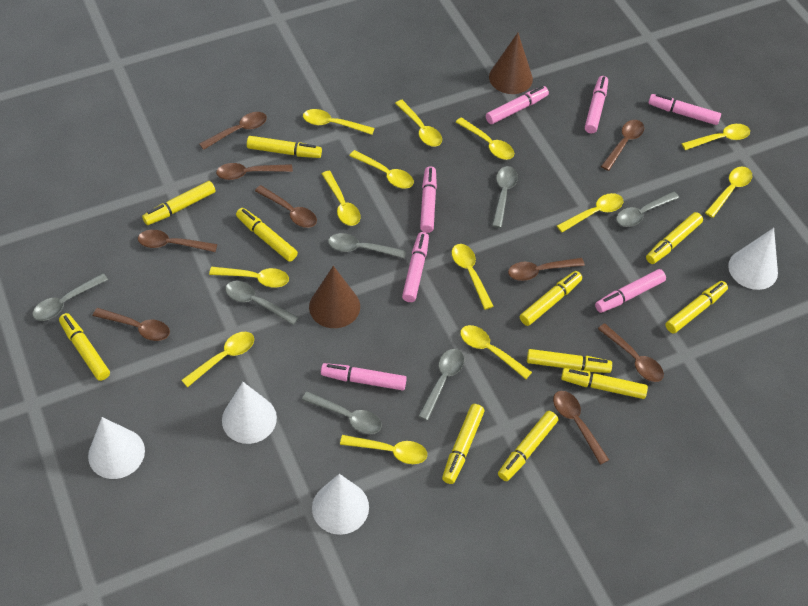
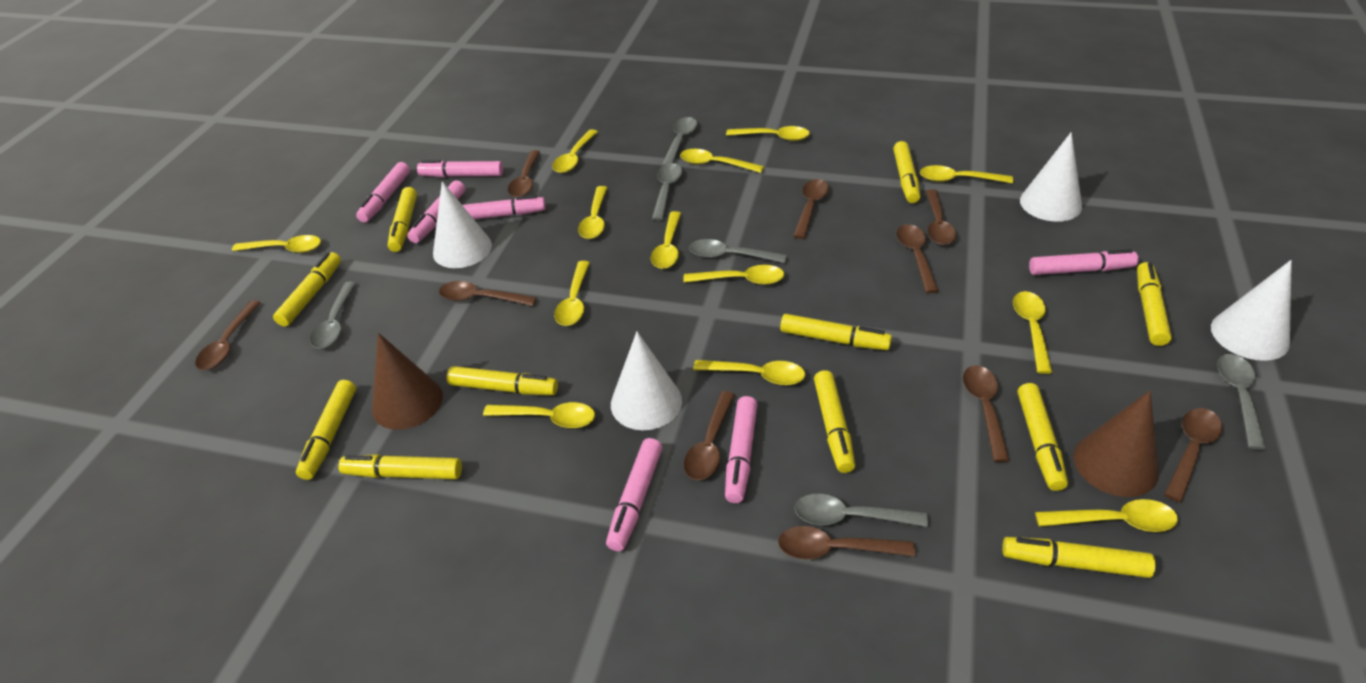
brown spoon: [93,308,170,341] [138,230,217,252] [199,112,267,150] [216,163,293,180] [255,185,317,228] [508,258,585,281] [553,391,609,465] [598,323,664,382] [601,120,644,171] = 9 -> [195,301,261,370] [439,281,537,306] [508,150,540,197] [684,391,735,480] [778,526,915,559] [793,179,829,239] [896,224,939,293] [926,189,956,245] [963,365,1010,462] [1164,408,1222,502] = 10
grey spoon: [32,273,108,321] [225,281,299,325] [302,391,382,434] [328,233,406,259] [418,349,464,420] [492,166,518,228] [616,192,679,227] = 7 -> [310,282,356,349] [652,163,682,221] [662,117,697,166] [689,239,786,263] [794,494,928,527] [1217,354,1266,450] = 6

